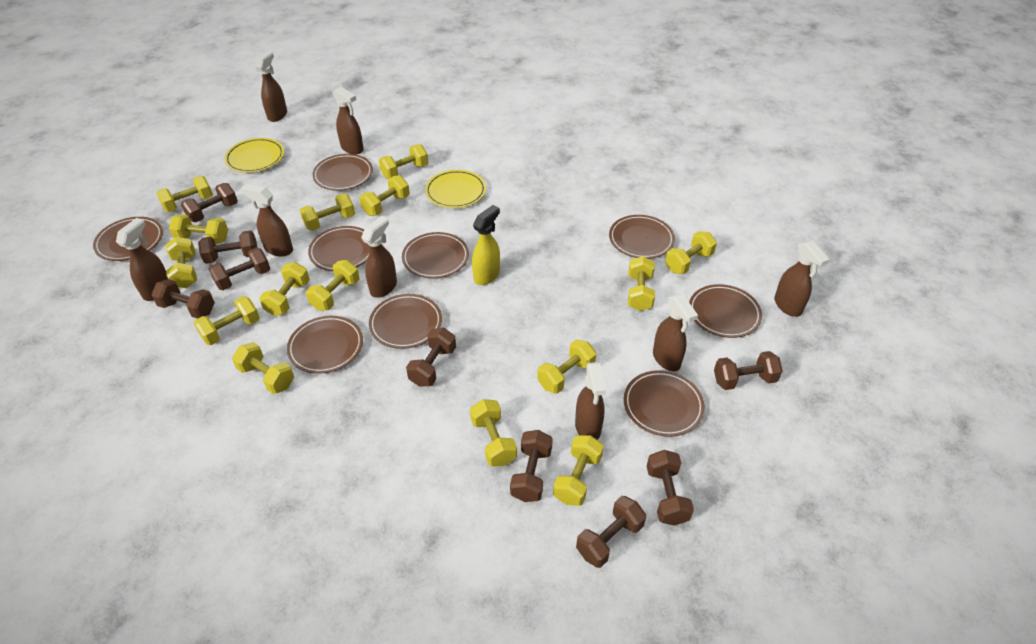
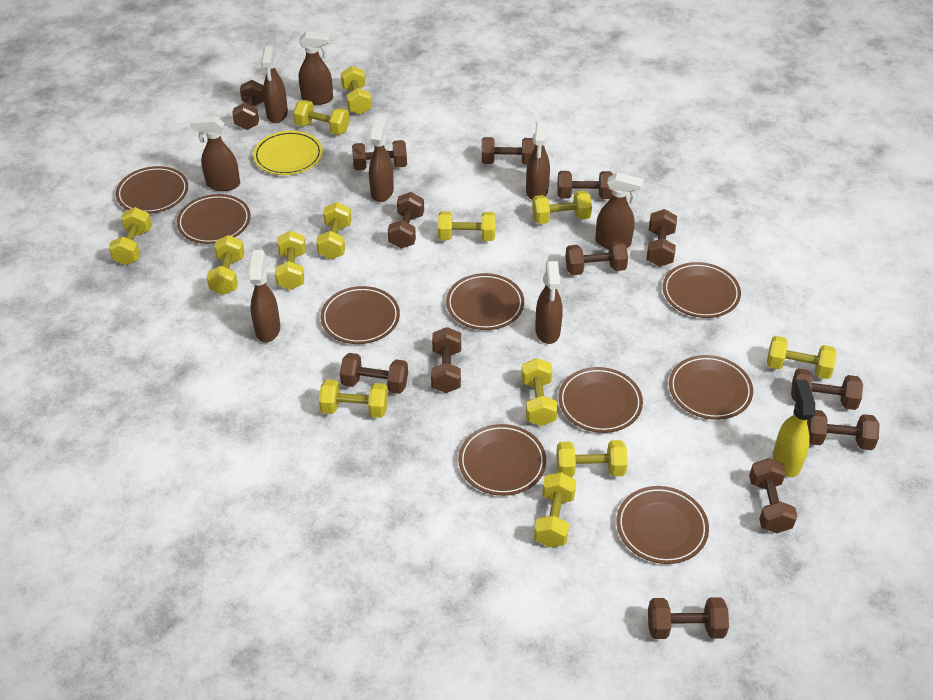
brown dumbbell: [151,279,215,319] [181,183,238,222] [198,230,257,264] [209,247,270,290] [406,328,456,387] [510,430,553,502] [576,496,646,568] [647,450,694,526] [714,351,782,390] = 9 -> [232,80,264,130] [340,353,408,394] [352,140,407,170] [388,192,424,248] [431,327,461,393] [481,137,535,165] [557,171,613,199] [565,241,628,275] [647,209,677,267] [648,597,729,639] [749,458,797,533] [791,369,863,410] [807,410,879,450] = 13
yellow dumbbell: [156,176,213,212] [166,237,197,288] [169,214,228,244] [194,296,260,345] [232,342,294,394] [259,262,310,316] [300,194,355,231] [306,260,360,311] [359,175,410,216] [379,144,428,179] [470,399,517,466] [537,339,596,394] [553,435,604,506] [628,256,655,311] [665,231,717,274] = 15 -> [109,207,152,265] [207,235,245,295] [275,231,306,290] [293,100,350,135] [316,202,352,259] [319,379,388,418] [341,66,372,115] [438,211,495,241] [521,358,558,426] [532,191,592,224] [534,472,576,547] [556,440,628,477] [767,336,837,379] = 13
yellow plate: [224,138,284,173] [425,170,486,208] = 2 -> [253,131,323,175] = 1

